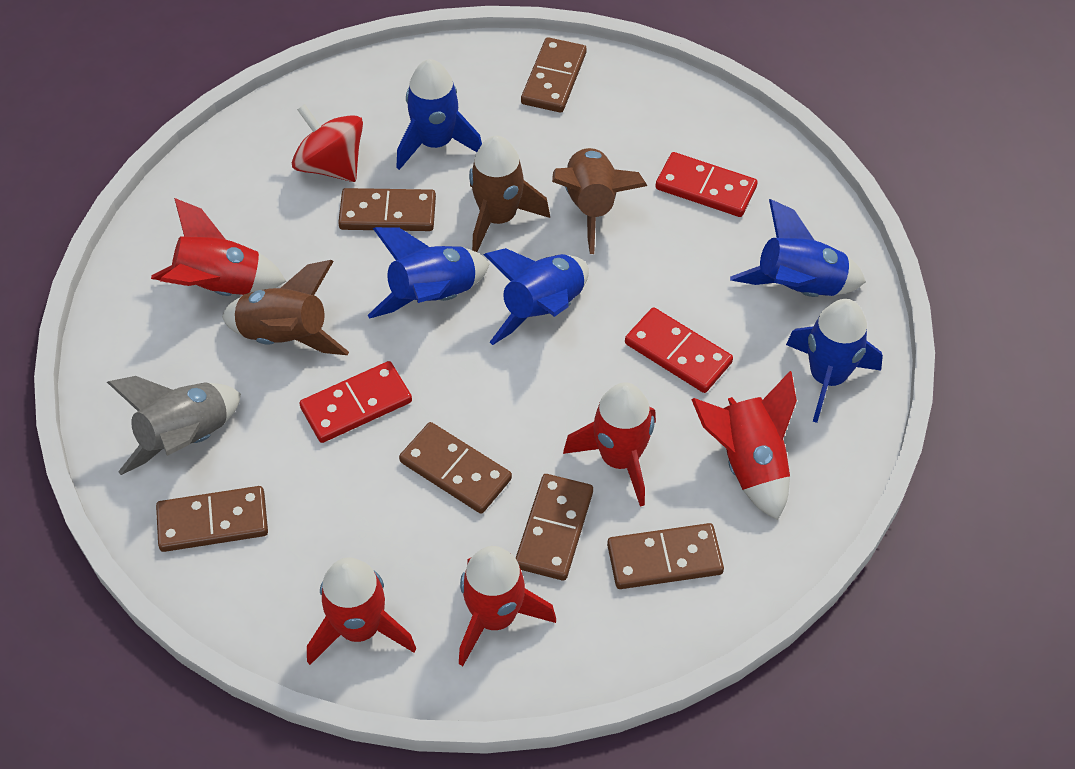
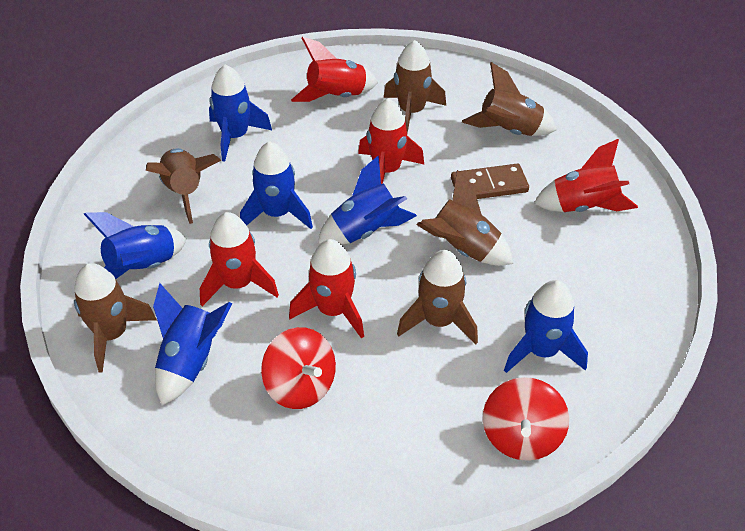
blue rocket: [368,227,489,318] [396,59,482,170] [483,248,589,345] [730,199,866,297] [786,299,883,423] = 5 -> [84,212,187,279] [153,283,232,405] [209,65,272,161] [240,141,313,229] [318,156,417,245] [504,280,588,373] = 6
brown domino: [156,486,268,552] [338,188,436,231] [399,422,512,514] [516,474,593,581] [521,37,587,113] [607,523,724,589] = 6 -> [451,164,529,199] = 1
brown rocket: [222,260,349,355] [469,136,550,252] [552,148,647,254] = 3 -> [74,263,157,373] [146,148,221,224] [384,40,446,133] [397,250,478,345] [416,170,513,266] [462,62,557,136] = 6
grey rocket: [107,376,241,475] = 1 -> none = 0
red domino: [300,361,412,443] [625,307,733,393] [655,152,757,217] = 3 -> none = 0
red spinning top: [292,104,363,182] = 1 -> [261,327,336,409] [483,377,569,461] = 2

